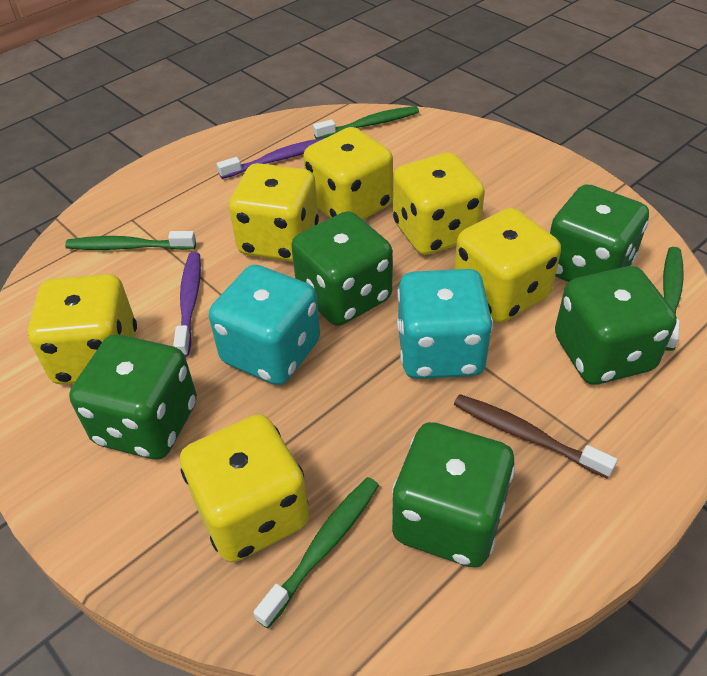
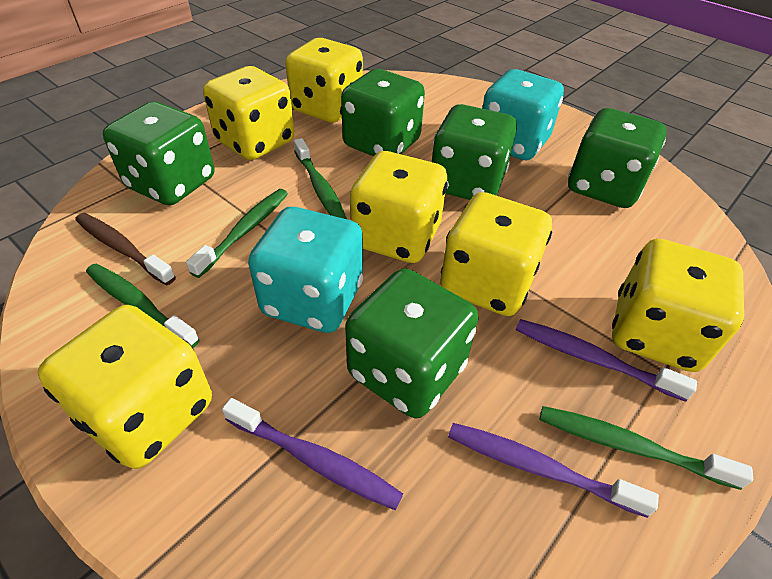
purple toothbrush: [173,252,201,357] [217,138,325,179] = 2 -> [222,398,403,510] [448,423,659,518] [516,319,697,401] = 3

